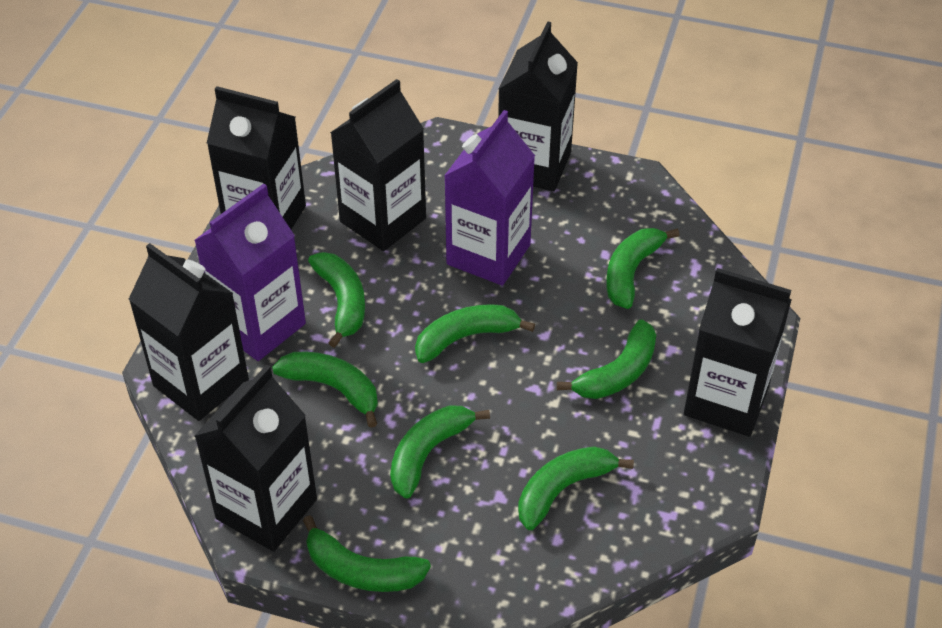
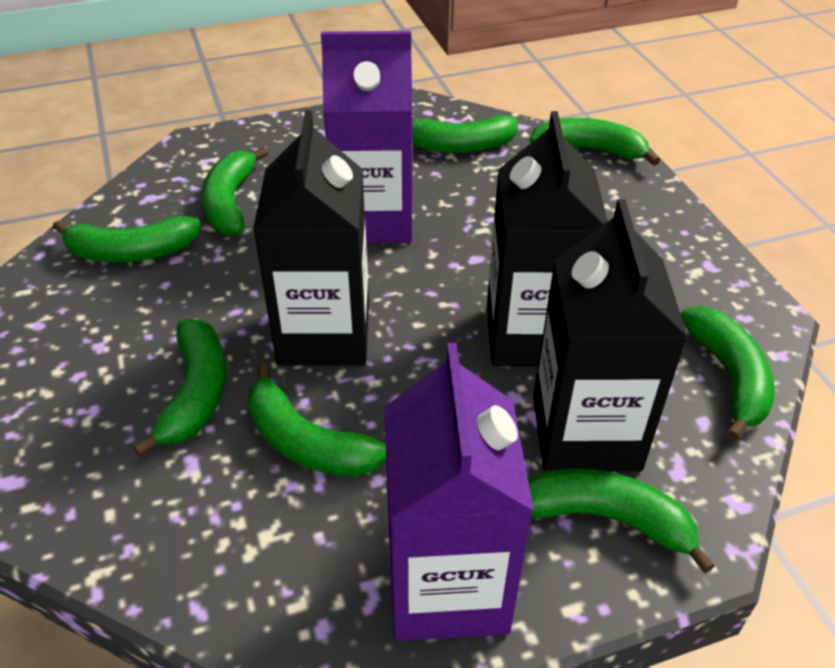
black carton: [128,243,249,421] [195,365,317,552] [207,86,306,229] [330,79,426,251] [498,21,578,191] [684,268,792,437] = 6 -> [253,110,369,366] [487,111,608,366] [533,199,688,472] = 3

